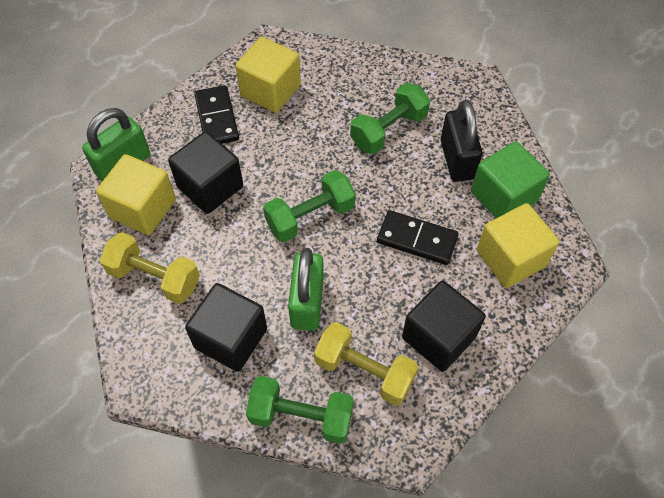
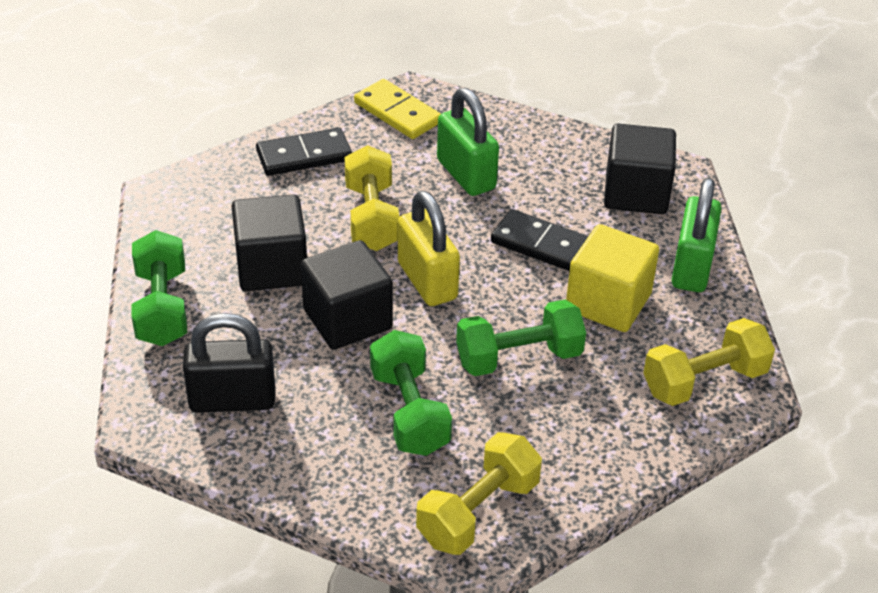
green cube: [471,141,550,218] = 1 -> none = 0
yellow cube: [96,154,176,235] [235,37,301,113] [477,203,559,288] = 3 -> [566,224,659,332] = 1
yellow domino: none = 0 -> [354,79,441,139] = 1
yellow dumbbell: [100,232,200,304] [314,322,419,406] = 2 -> [344,145,400,251] [416,432,542,555] [643,318,775,406] = 3
yellow padlock: none = 0 -> [398,190,460,306] = 1

